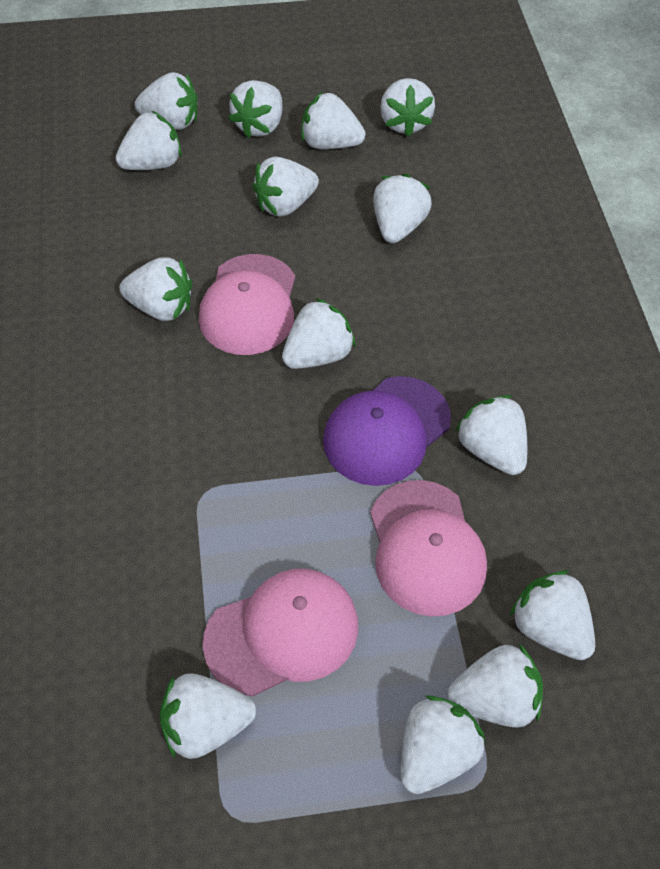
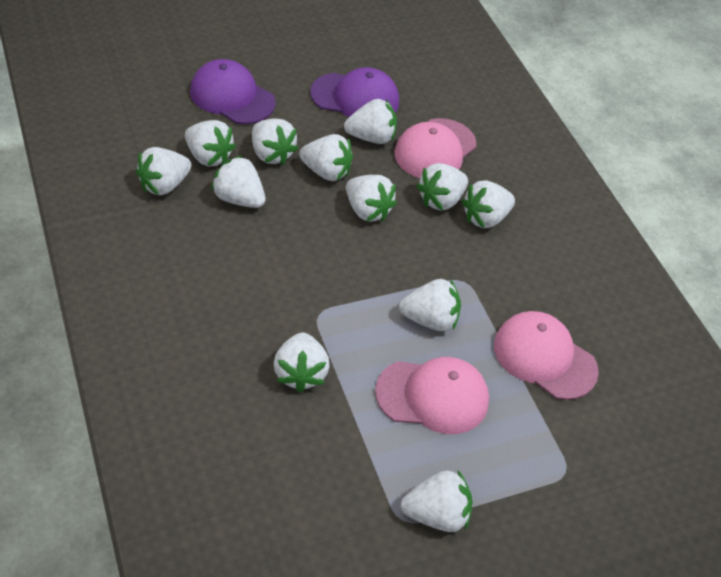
purple cap: [323,376,451,486] = 1 -> [190,59,275,124] [310,67,399,117] = 2
white strawberry: [116,111,182,170] [119,257,192,321] [135,72,198,130] [159,673,256,759] [228,80,283,138] [252,157,319,217] [282,298,356,369] [301,92,366,149] [373,173,432,243] [380,78,435,137] [401,695,485,794] [448,643,543,728] [455,395,527,475] [510,570,595,660] = 14 -> [136,147,192,195] [185,120,236,166] [211,156,266,208] [252,118,299,165] [274,332,329,392] [299,134,353,181] [344,99,397,144] [346,175,397,222] [399,279,461,331] [401,470,473,532] [416,163,468,210] [462,180,515,228] = 12

